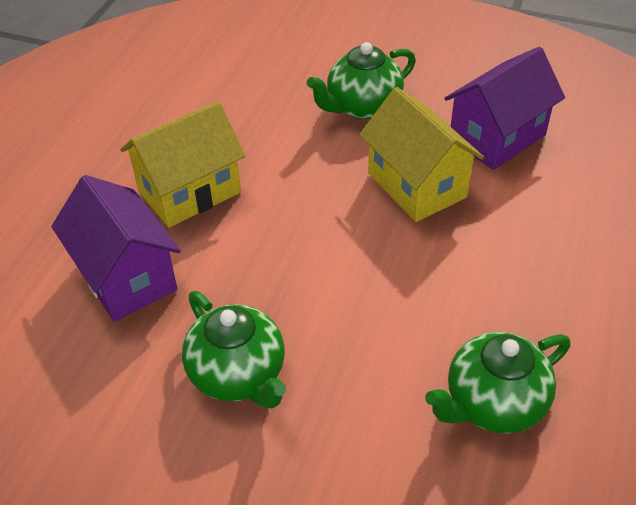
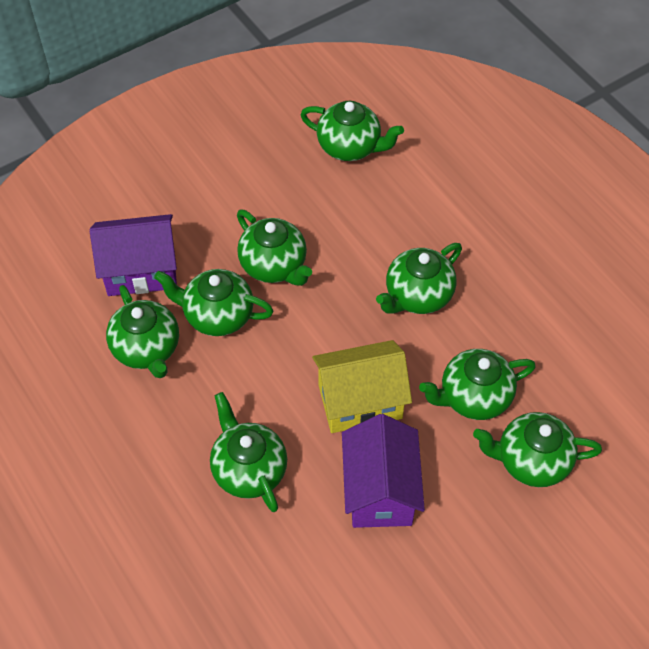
green teapot: [182,291,286,409] [307,42,416,119] [425,332,570,433] = 3 -> [106,285,179,378] [154,269,273,336] [210,392,287,512] [237,210,312,286] [300,101,404,161] [376,243,462,314] [419,349,536,420] [473,412,602,487] = 8
yellow house: [120,101,245,228] [359,87,484,222] = 2 -> [312,340,412,433] = 1

